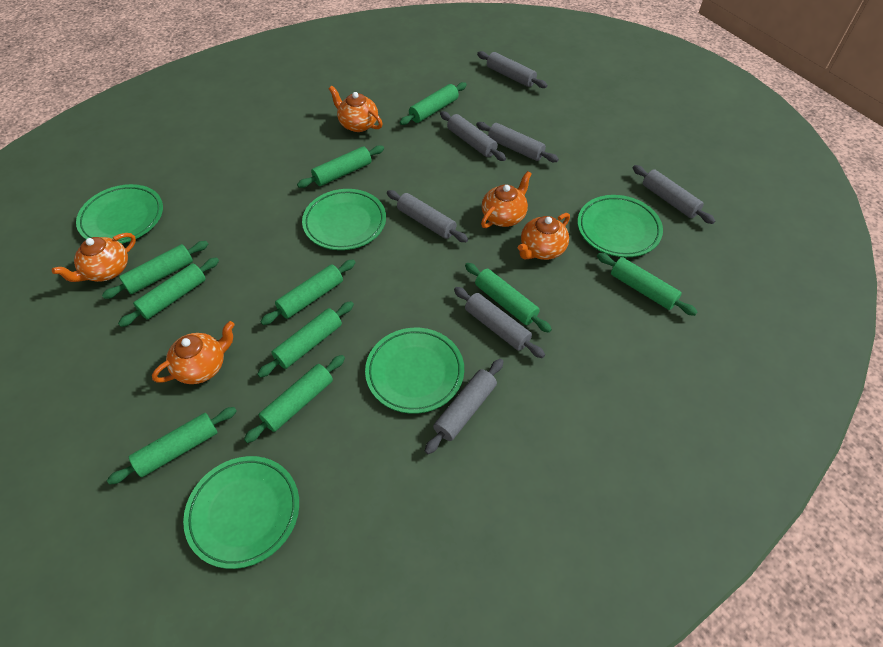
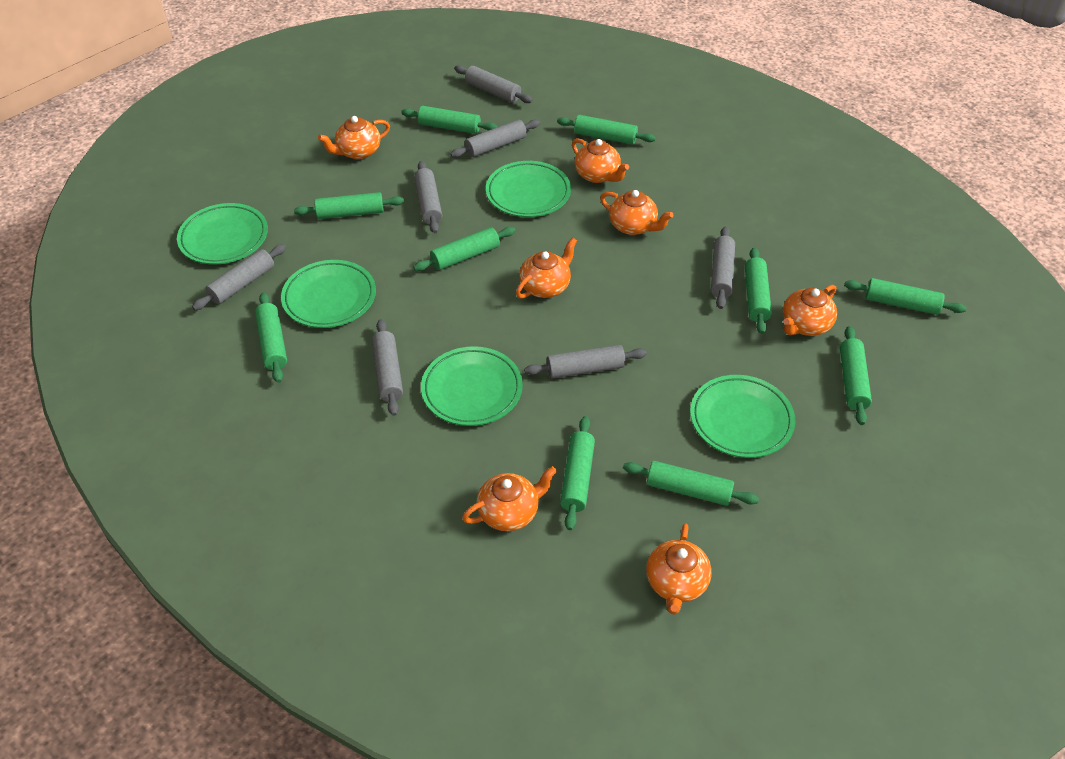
orange teapot: [52,233,136,282] [152,321,235,384] [329,86,383,132] [481,171,532,228] [518,213,570,260] = 5 -> [318,116,390,159] [462,466,557,531] [516,237,577,299] [572,138,629,183] [600,190,673,235] [646,523,712,615] [783,285,837,336] = 7

